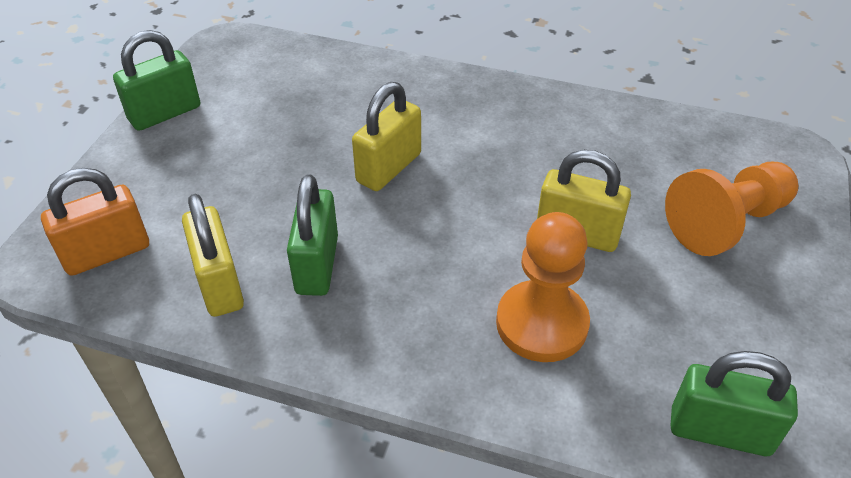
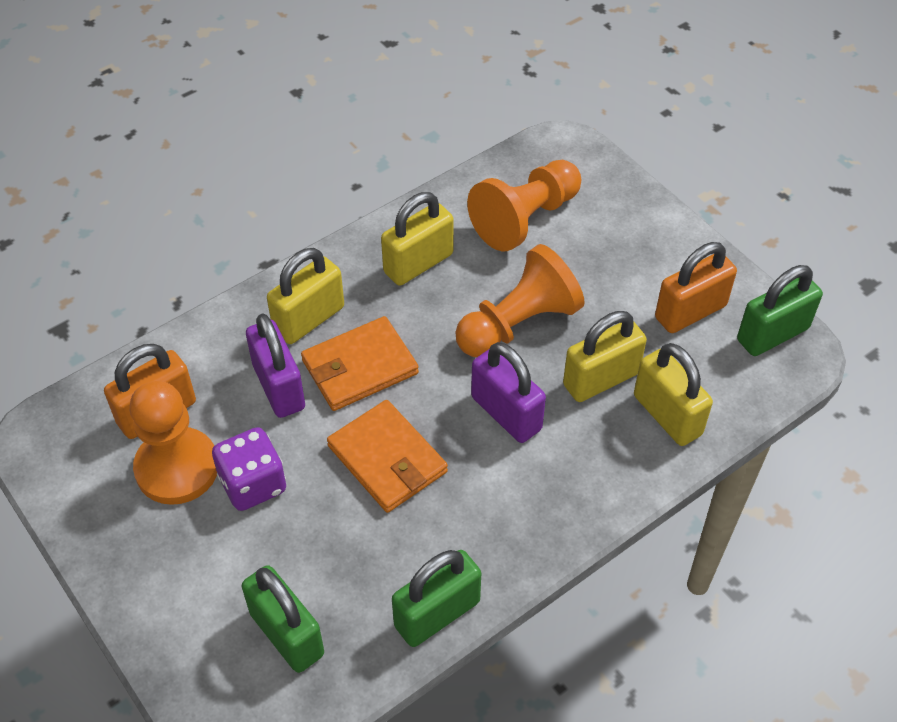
orange padlock: [41,168,149,276] = 1 -> [104,344,196,439] [655,242,737,333] = 2
orange pawn: [496,212,590,362] [665,162,798,256] = 2 -> [130,381,217,505] [455,244,585,357] [467,160,581,251] = 3
orange wallet: none = 0 -> [301,316,419,411] [327,400,448,513] = 2
purple dice: none = 0 -> [212,427,286,511] = 1
purple padlock: none = 0 -> [246,313,305,418] [471,342,546,443] = 2
yellow padlock: [182,194,244,317] [352,82,421,191] [537,150,631,252] = 3 -> [267,248,344,344] [381,192,454,286] [563,311,647,402] [634,343,713,446] = 4

